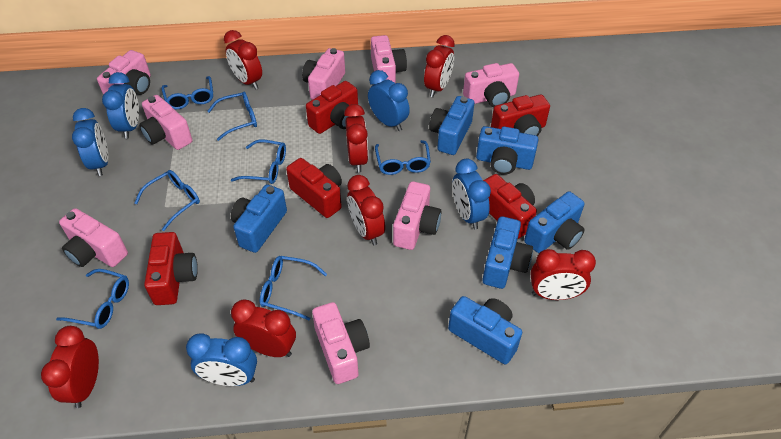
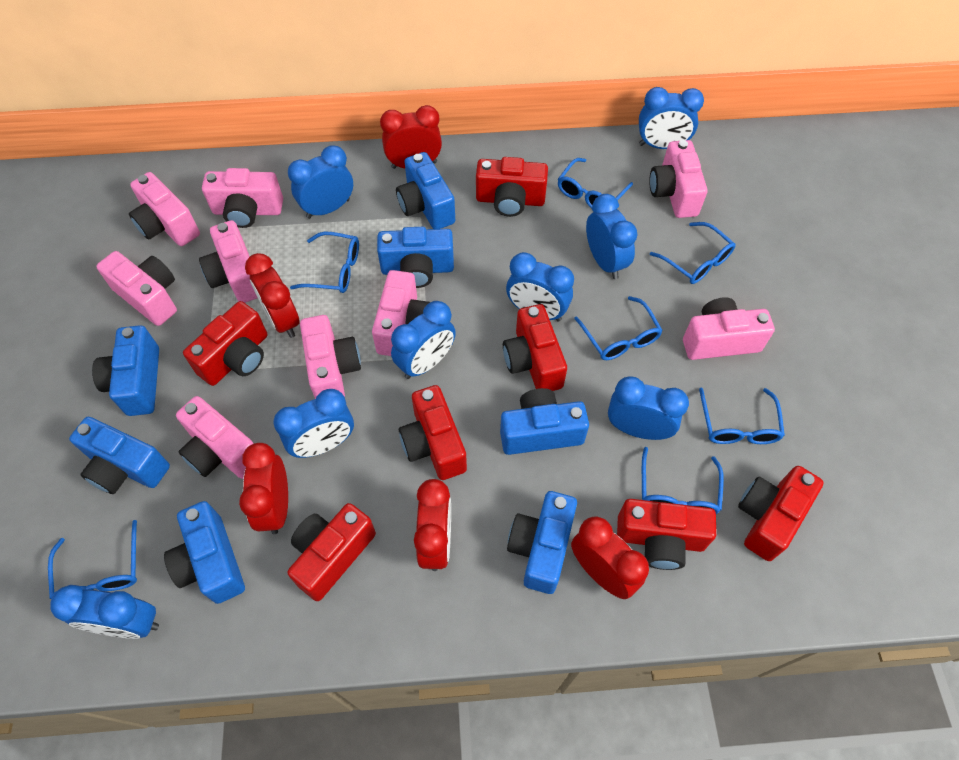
blue camera: [231,184,287,253] [429,96,474,155] [448,296,522,364] [476,126,538,175] [482,216,533,289] [524,191,585,253] = 6 -> [69,417,170,494] [92,325,159,416] [164,501,245,604] [377,227,454,288] [396,152,455,229] [500,388,589,455] [507,491,577,594] = 7
blue clock: [72,108,108,176] [102,72,139,139] [186,333,257,386] [368,70,410,131] [452,159,491,230] = 5 -> [50,585,159,639] [273,389,354,458] [288,145,353,219] [391,301,456,379] [506,252,574,321] [586,194,638,279] [608,376,689,440] [639,87,704,149] = 8
pink camera: [59,208,128,267] [97,50,151,95] [139,95,192,150] [302,48,345,100] [312,302,370,384] [371,35,407,83] [393,181,442,250] [463,63,519,107] = 8 -> [96,251,177,326] [129,172,200,246] [176,396,254,479] [199,220,257,303] [202,168,283,228] [300,315,361,399] [372,270,430,356] [649,140,708,218] [683,297,775,360] = 9
red camera: [144,232,198,305] [286,158,342,218] [306,81,358,134] [483,174,537,239] [491,95,550,136] = 5 -> [183,301,267,386] [288,503,376,601] [399,385,467,480] [476,157,548,217] [503,304,567,391] [617,499,716,570] [738,466,824,561] = 7
red clock: [41,326,99,408] [224,30,262,89] [231,299,296,357] [344,104,368,173] [347,175,385,245] [424,35,455,97] [530,249,596,300] = 7 -> [239,443,288,534] [245,253,300,338] [380,105,442,169] [414,479,451,571] [571,517,649,599] = 5

